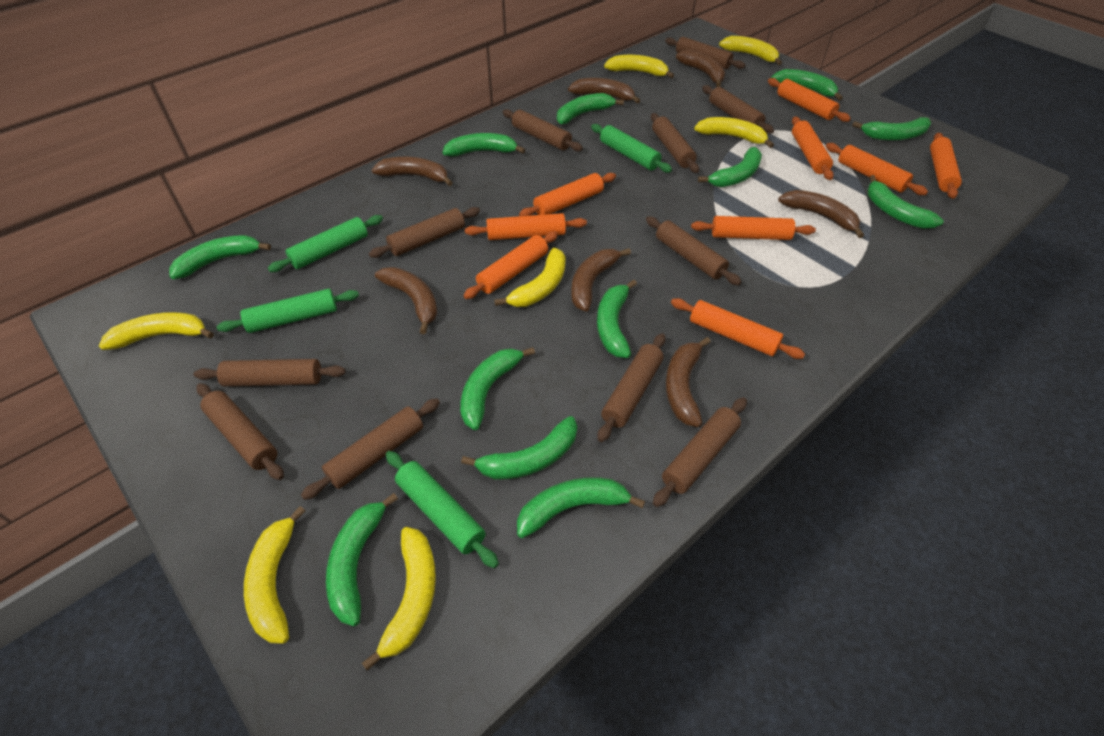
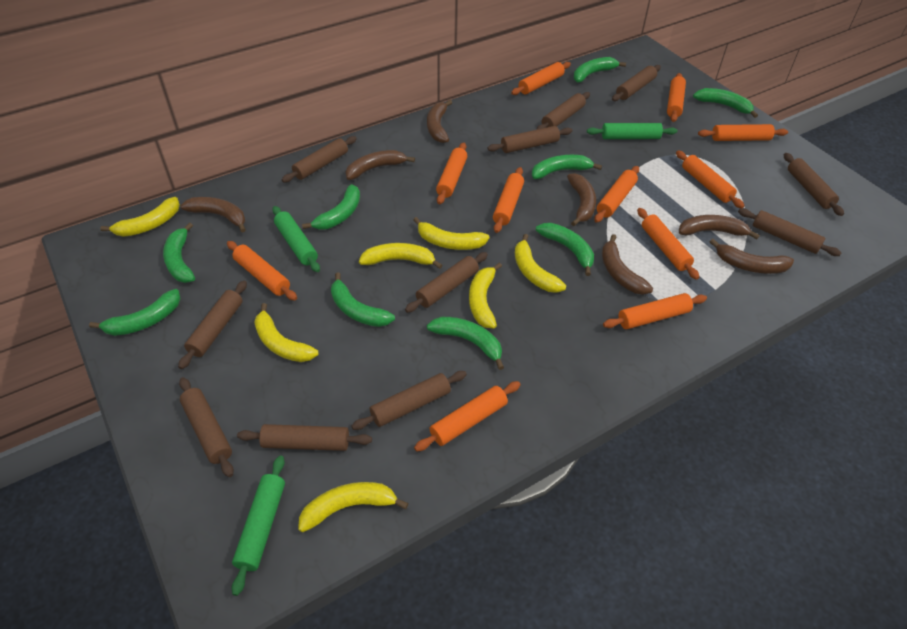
green banana: [169,235,271,279] [326,493,398,626] [443,133,525,157] [460,347,535,430] [461,416,577,480] [517,478,645,538] [557,93,624,124] [597,279,637,358] [698,147,762,187] [771,69,843,100] [852,117,931,140] [868,175,944,229] = 12 -> [89,289,180,336] [163,222,195,283] [302,184,360,230] [331,272,395,327] [427,317,504,370] [532,155,602,179] [536,223,594,276] [574,57,626,82] [693,88,758,118] = 9
green rolling pin: [217,289,359,333] [268,215,383,272] [386,451,499,568] [591,124,672,173] = 4 -> [231,455,285,596] [272,206,320,272] [587,123,677,139] = 3
orange rolling pin: [463,231,558,299] [465,213,587,240] [519,173,616,216] [671,298,805,359] [691,216,816,240] [768,78,851,122] [792,117,834,180] [825,143,928,195] [930,133,962,199] = 9 -> [227,241,297,301] [414,381,521,451] [436,143,467,204] [493,167,524,233] [511,62,571,95] [594,166,639,223] [603,293,707,329] [637,208,700,280] [667,73,686,122] [676,151,744,208] [698,124,788,141] = 11

